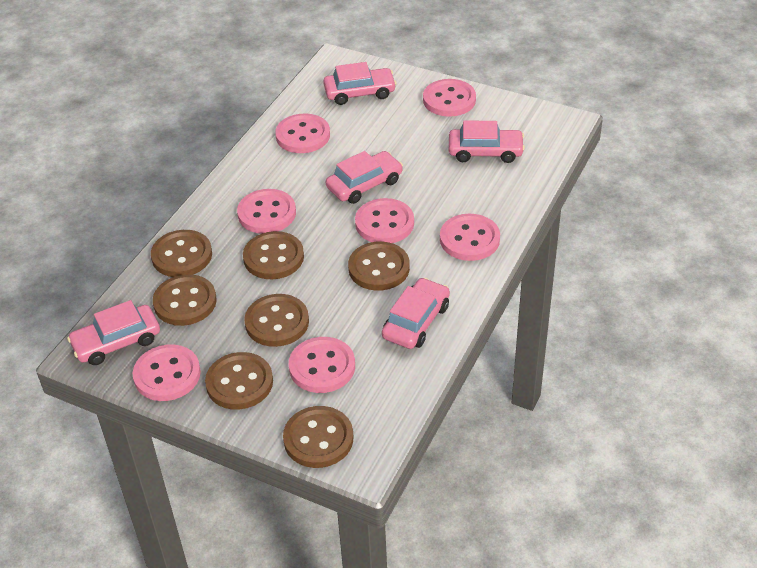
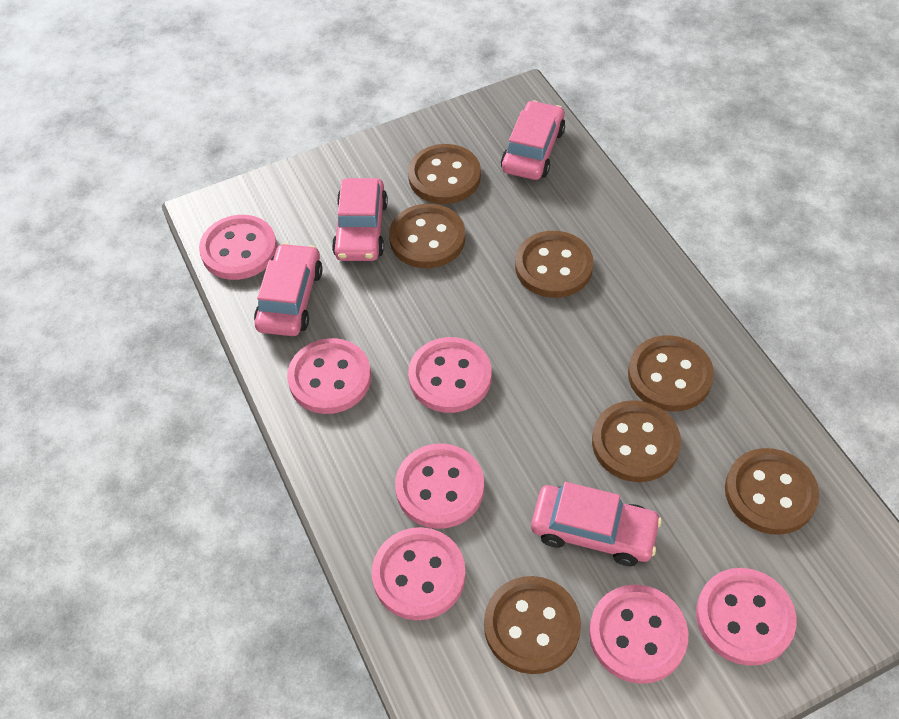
pink car: [67,300,160,365] [323,62,396,105] [326,151,403,204] [382,278,450,349] [449,120,525,163] = 5 -> [254,243,323,336] [332,178,388,261] [501,100,565,180] [531,482,662,566] = 4

